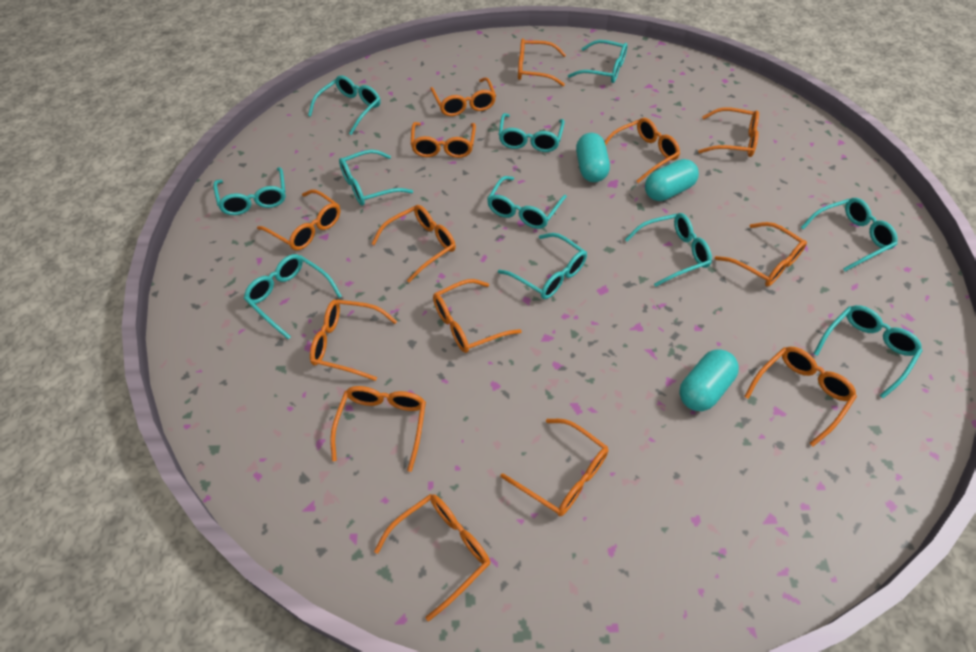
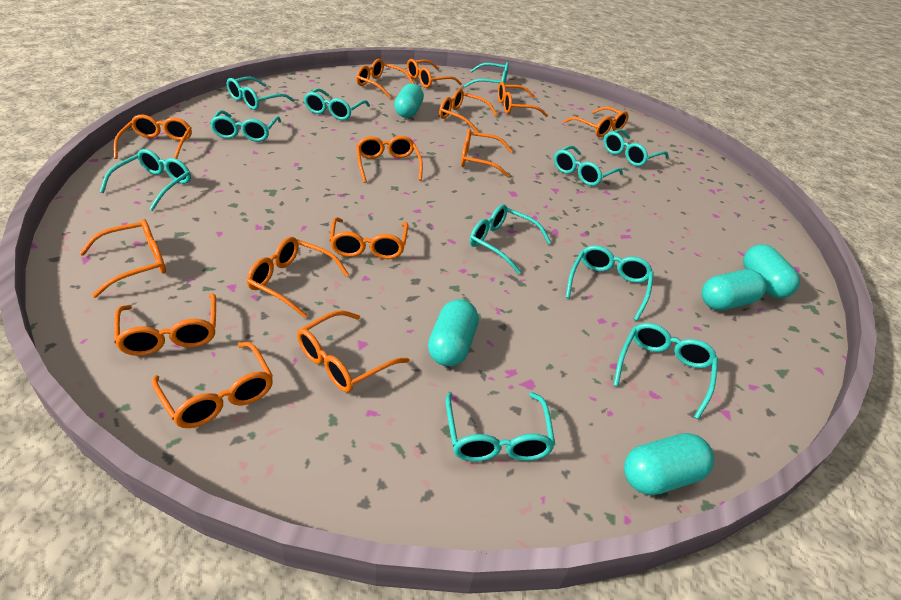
turquoise capsule: [576,133,610,182] [645,159,699,201] [679,349,739,411] = 3 -> [394,84,424,118] [428,299,479,366] [624,433,714,495] [702,269,767,310] [743,244,800,298] = 5

